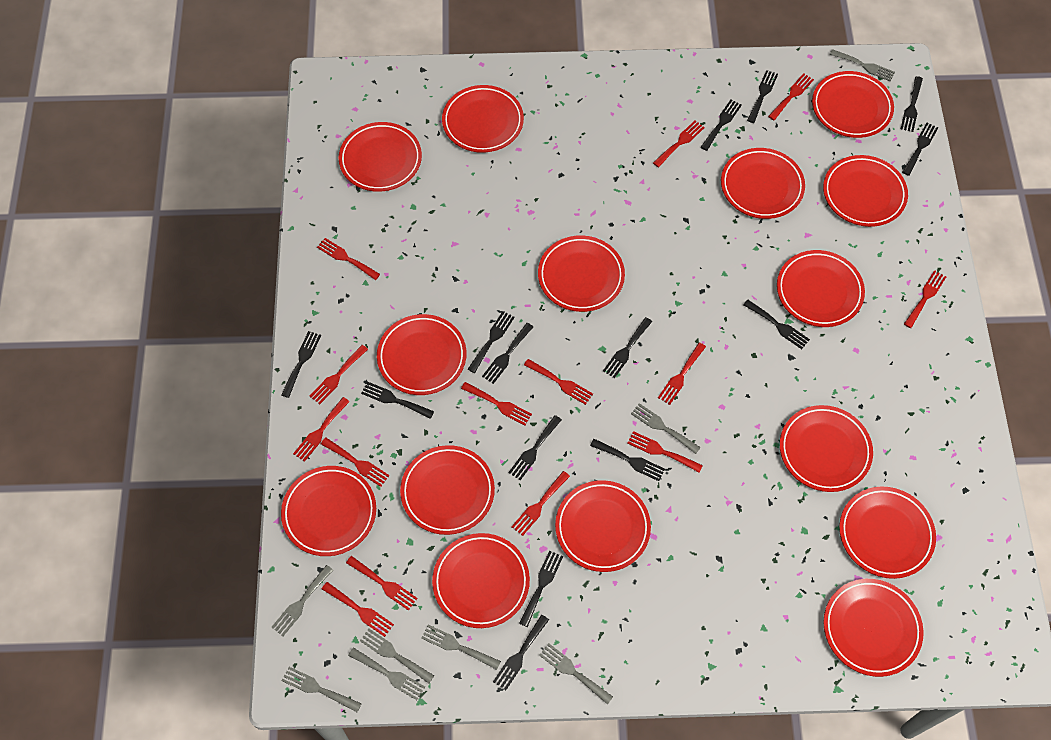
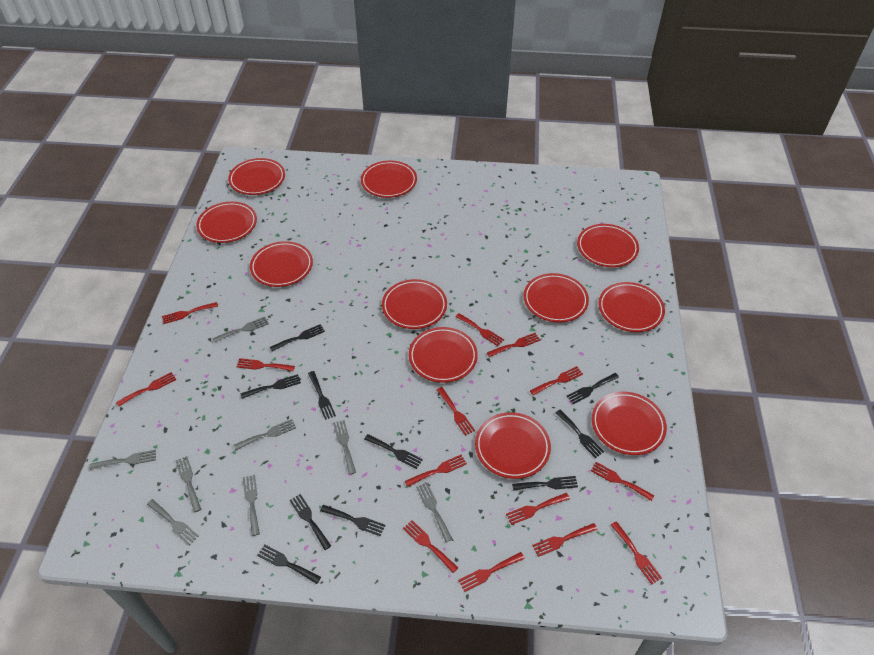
black fork: [281,331,321,398] [361,381,434,419] [468,311,515,373] [482,323,533,384] [493,615,549,690] [508,415,562,480] [519,551,563,627] [590,439,665,481] [603,317,652,378] [701,100,742,151] [743,300,810,349] [747,70,778,123] [901,76,923,132] [902,123,938,176] = 14 -> [240,374,301,399] [257,545,321,584] [270,324,325,351] [290,494,331,550] [308,371,336,420] [320,505,385,536] [364,434,423,469] [512,476,578,491] [556,410,604,458] [567,373,619,404] = 10
red plate: [281,466,376,556] [338,122,422,192] [377,314,467,395] [400,445,495,535] [432,533,530,628] [442,85,524,153] [538,235,625,312] [555,480,651,572] [721,148,805,219] [777,250,865,327] [780,405,873,492] [812,71,894,138] [823,155,908,227] [823,579,924,677] [839,486,936,579] = 15 -> [196,202,257,243] [228,158,285,195] [250,241,313,287] [361,161,417,198] [382,279,447,329] [409,327,478,383] [475,412,551,479] [524,273,589,323] [577,224,639,267] [592,392,667,455] [598,282,665,332] = 11

